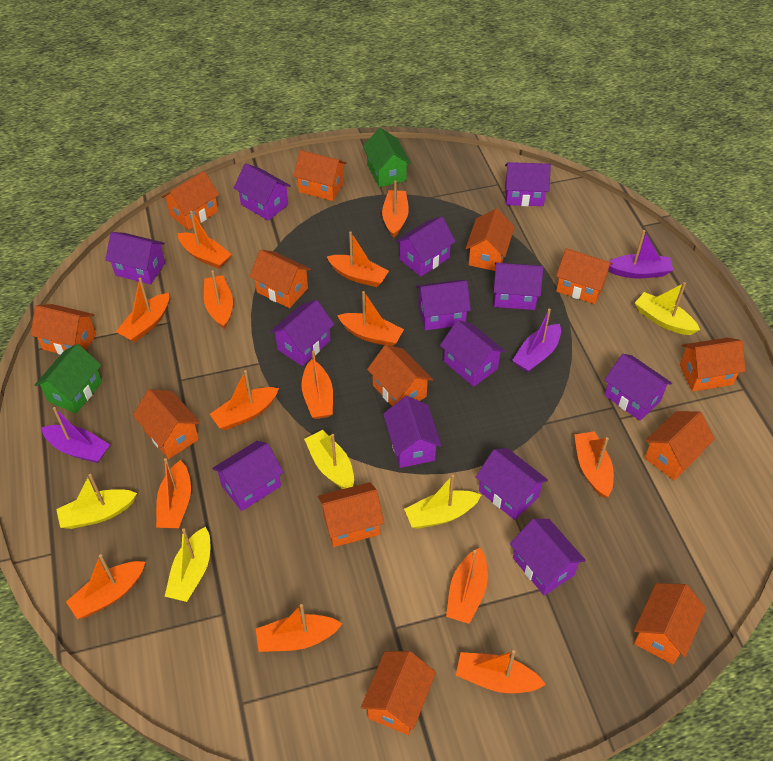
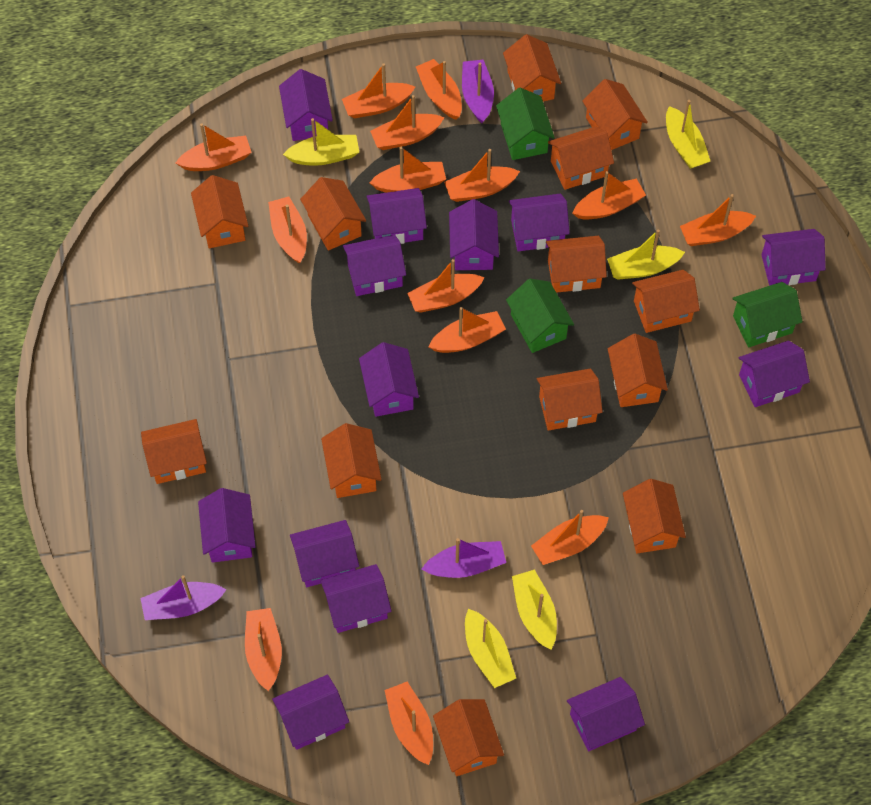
green house: [35,344,102,413] [363,128,411,187] = 2 -> [496,88,555,160] [506,279,574,353] [732,282,803,347] = 3

